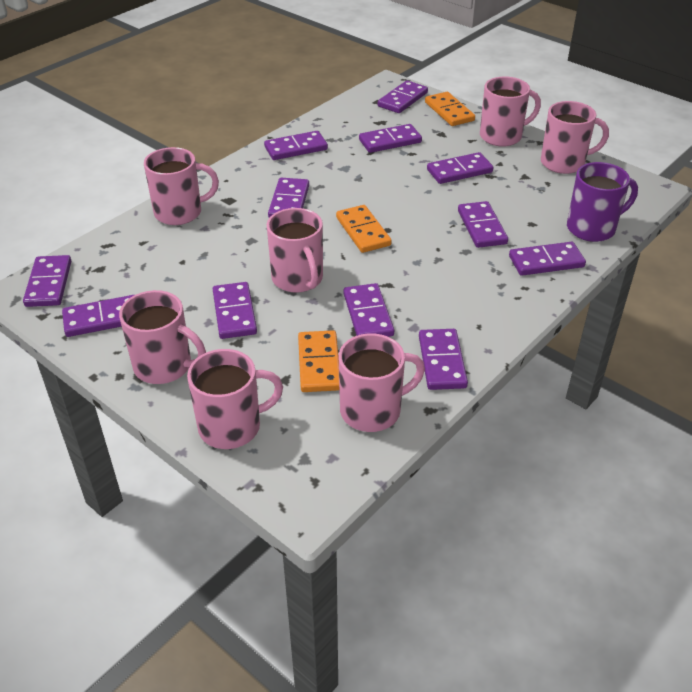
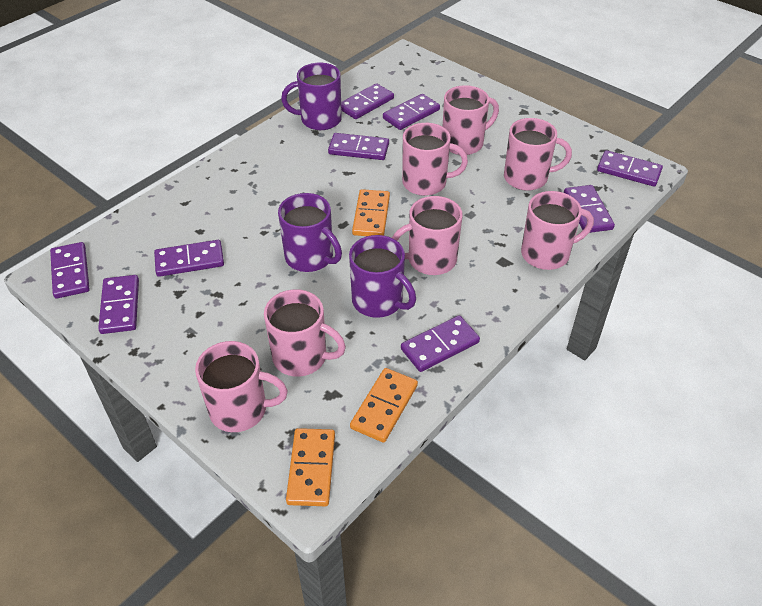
purple domino: [23,255,71,307] [62,295,134,337] [213,282,257,339] [264,131,328,160] [268,178,309,218] [343,283,394,337] [359,124,422,153] [378,80,428,113] [419,329,468,390] [427,152,494,184] [458,201,508,248] [509,242,586,276] = 12 -> [50,242,90,299] [98,275,139,334] [154,240,224,277] [328,133,389,160] [341,83,394,119] [383,94,440,130] [401,315,480,372] [564,185,615,233] [597,150,663,187] = 9
purple mug: [567,162,638,242] = 1 -> [278,193,342,272] [281,63,342,130] [349,235,416,318] = 3

